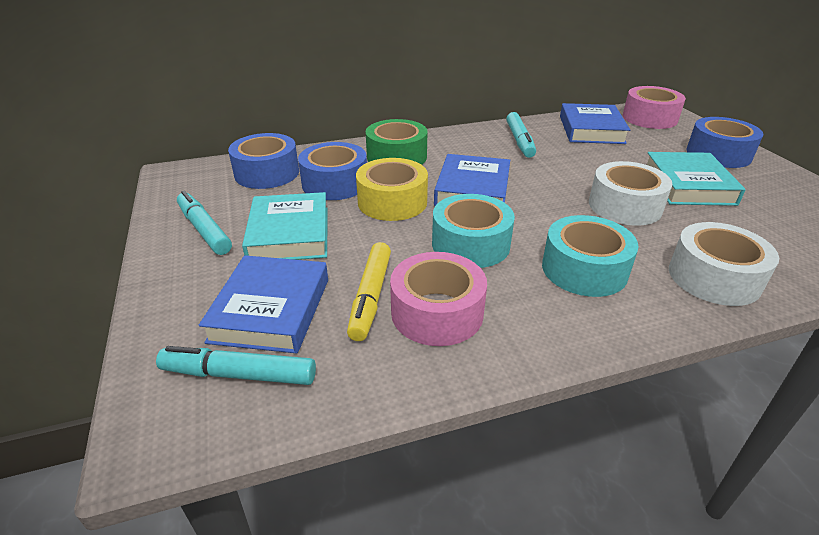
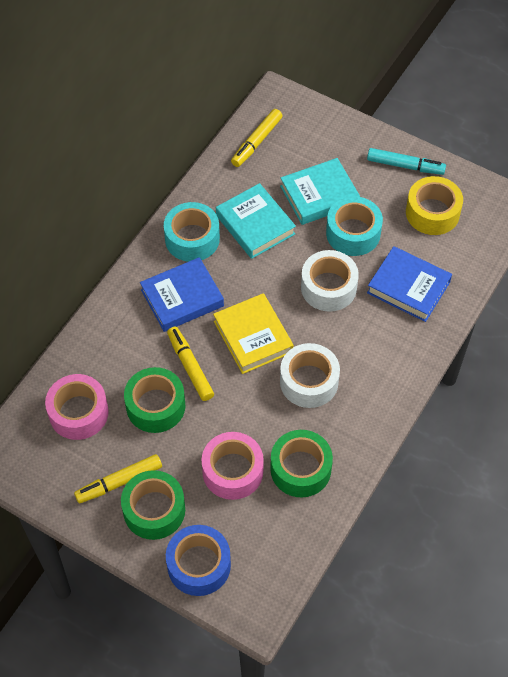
blue book: [199,255,328,354] [434,154,510,206] [560,103,630,144] = 3 -> [140,257,224,332] [367,246,452,322] = 2
blue tape: [228,133,299,189] [298,142,367,200] [687,117,764,168] = 3 -> [166,525,231,596] = 1
green tape: [366,119,428,165] = 1 -> [121,470,185,540] [124,367,185,433] [270,430,333,497] = 3
turquoise marker: [156,346,316,385] [177,191,232,255] [506,112,536,158] = 3 -> [367,148,446,175] = 1
yellow book: none = 0 -> [213,293,294,374] = 1
yellow marker: [347,242,391,341] = 1 -> [74,454,162,503] [167,327,214,401] [231,109,282,167] = 3

